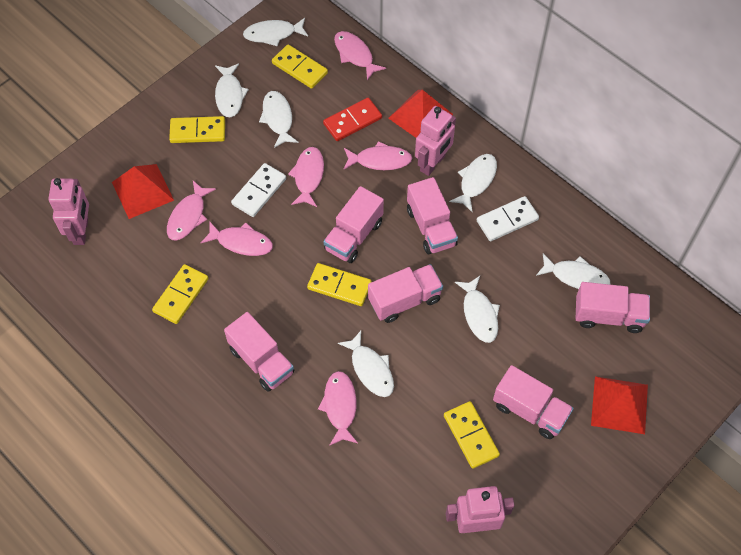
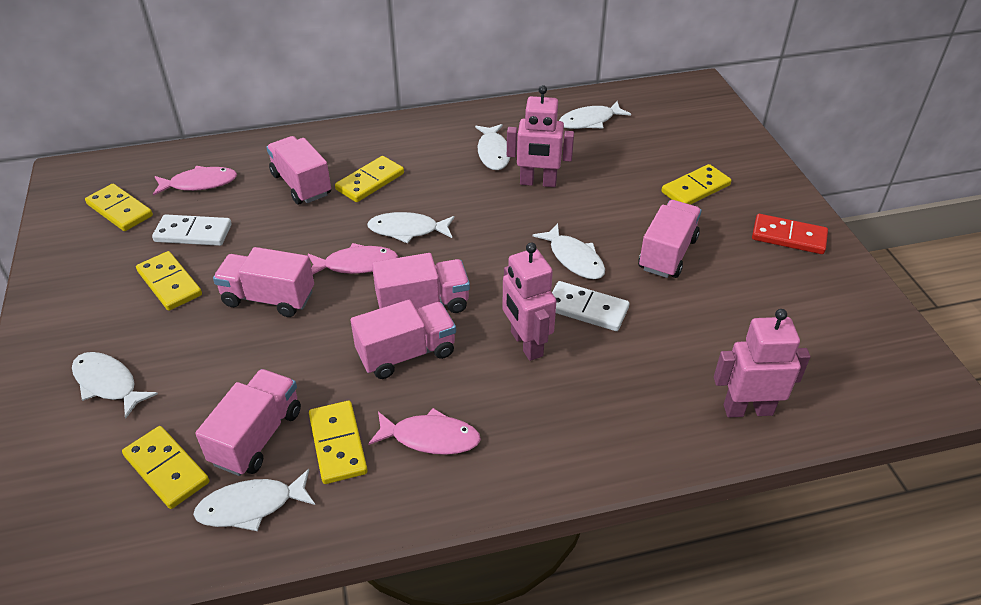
pink fish: [167,181,216,241] [201,221,273,256] [288,147,324,207] [318,371,358,446] [334,31,386,80] [344,141,412,170] = 6 -> [153,166,237,196] [308,243,398,274] [368,408,481,455] = 3
red pyramid: [112,164,174,219] [388,90,453,138] [591,376,648,434] = 3 -> none = 0
white fish: [215,63,249,118] [243,18,308,46] [259,91,298,148] [338,331,394,397] [449,154,497,212] [455,276,500,343] [536,253,610,289] = 7 -> [72,352,158,419] [193,469,315,531] [367,212,454,244] [475,124,510,170] [532,223,605,279] [559,101,631,129] = 6
yellow domino: [152,264,209,324] [169,116,225,143] [272,45,328,89] [307,263,372,306] [444,401,500,469] = 5 -> [85,184,153,231] [122,426,209,509] [136,251,202,311] [309,401,368,484] [335,156,404,202] [661,164,731,205] = 6

